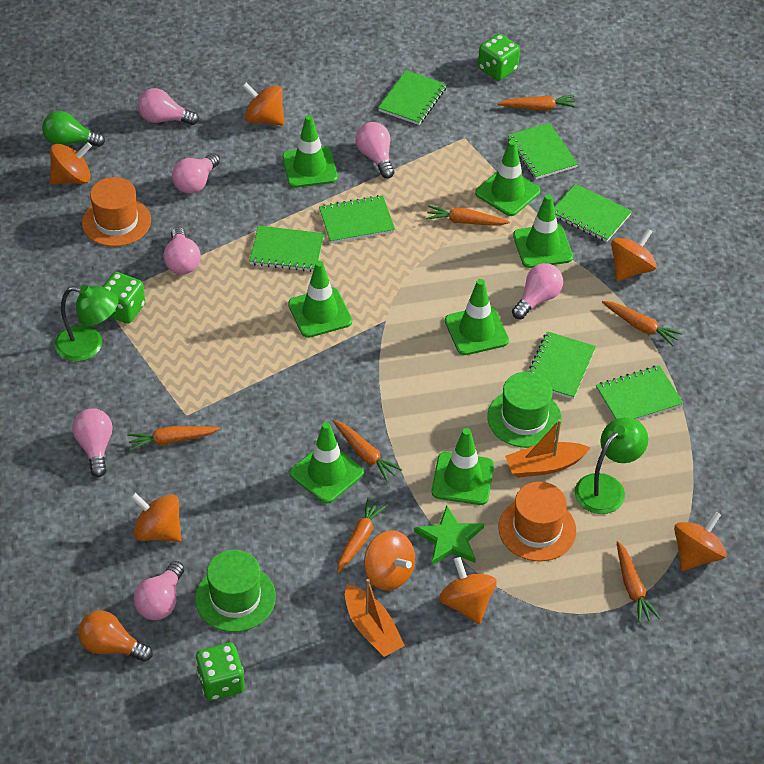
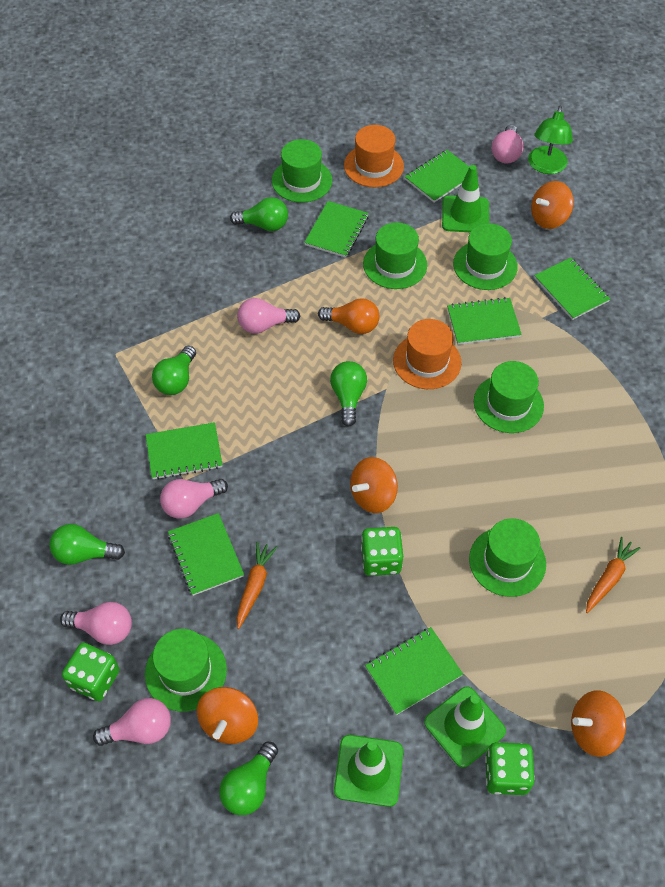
green hat: [195,550,276,632] [487,372,562,448] = 2 -> [145,629,227,712] [272,139,332,203] [363,222,427,289] [453,223,518,290] [469,518,546,597] [474,361,544,433] = 6
green lamp: [54,285,118,361] [575,417,648,514] = 2 -> [528,106,573,174] = 1
green light bulb: [42,111,105,147] = 1 -> [49,524,125,565] [152,346,196,395] [219,742,278,815] [230,197,288,231] [330,361,367,427] = 5
green star: [414,505,484,565] = 1 -> none = 0
green traffic cone: [282,115,338,188] [288,261,352,338] [290,422,364,504] [432,428,494,505] [445,279,509,355] [475,140,540,216] [513,194,573,268] = 7 -> [334,735,403,807] [424,687,506,767] [442,165,489,232] = 3
orange boat: [345,579,405,657] [505,419,590,478] = 2 -> none = 0
orange carrot: [127,426,220,451] [333,420,403,481] [337,498,387,574] [426,205,510,225] [497,95,577,110] [602,301,683,346] [617,541,660,623] = 7 -> [237,542,277,629] [586,537,641,613] = 2
orange spinning top: [50,142,92,185] [130,492,181,542] [242,82,285,126] [364,530,415,590] [439,557,497,624] [611,228,657,281] [674,511,727,571] = 7 -> [197,687,258,744] [350,457,398,513] [531,181,574,229] [571,690,626,757] = 4
pink light bulb: [72,408,113,477] [134,561,184,620] [138,88,199,125] [164,227,201,274] [172,153,220,194] [356,122,394,179] [512,263,563,319] = 7 -> [60,602,132,645] [93,698,171,746] [160,479,228,519] [237,298,300,334] [492,125,524,164] = 5

